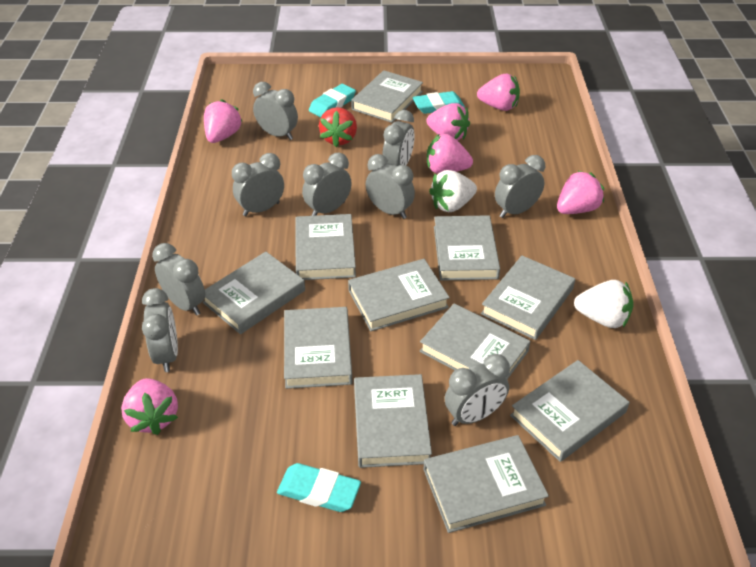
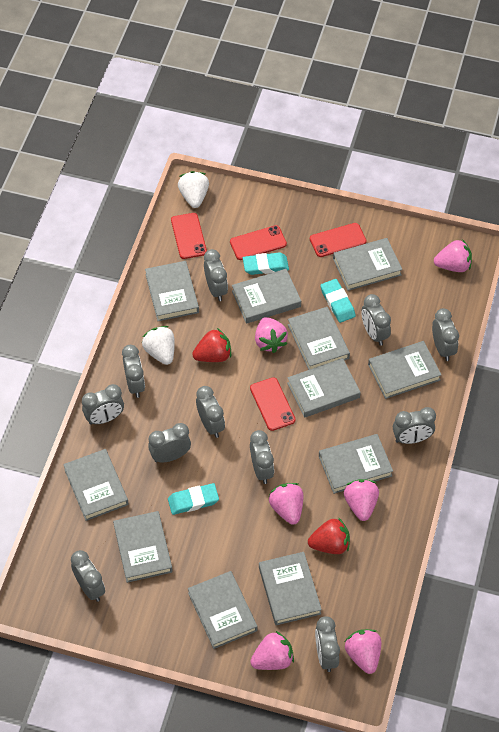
grey clock: [142,288,178,372] [152,243,205,316] [232,153,284,216] [253,82,298,140] [302,153,352,216] [365,154,415,219] [382,110,415,166] [445,354,510,426] [495,155,545,218] = 9 -> [71,550,105,602] [82,384,124,425] [122,345,145,398] [148,423,191,462] [196,386,225,438] [204,249,228,301] [250,430,274,484] [315,616,340,672] [361,294,391,346] [393,407,436,444] [432,308,459,361] = 11
red phone: none = 0 -> [171,213,207,259] [230,225,287,260] [250,377,296,431] [310,223,367,257] = 4
red strawberry: [319,107,357,147] = 1 -> [192,328,231,362] [308,517,350,554] = 2

